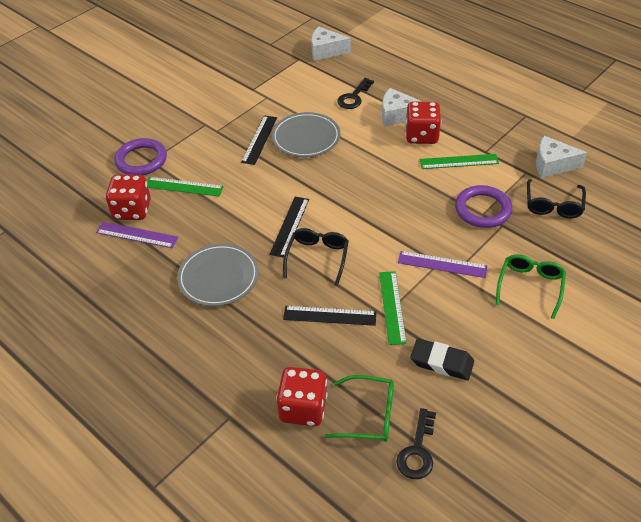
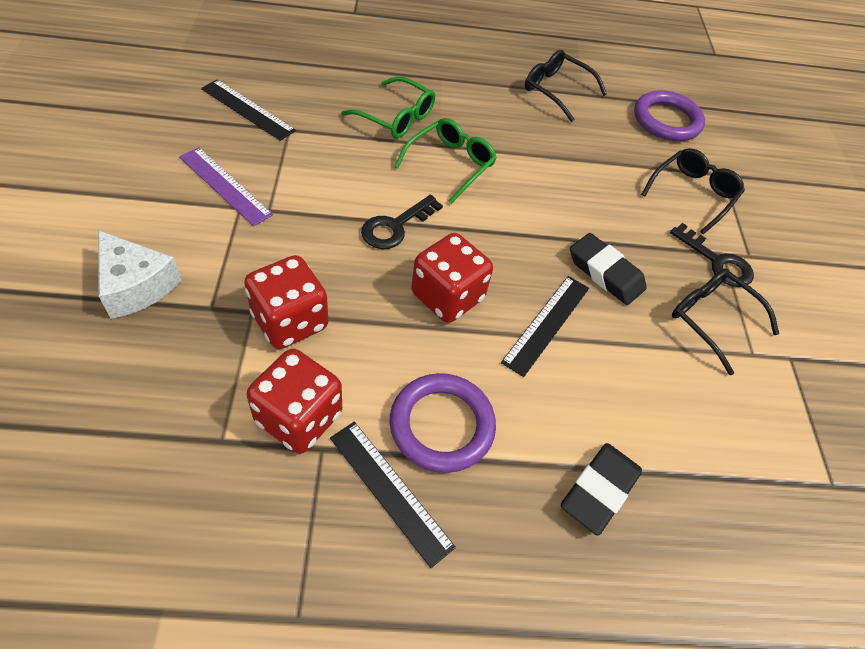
black eraser: [411,338,474,380] = 1 -> [561,443,642,536] [570,233,647,305] = 2
black glasses: [283,228,349,286] [527,179,586,218] = 2 -> [525,50,607,122] [641,148,745,234] [672,269,779,375] = 3
green ruler: [147,177,224,197] [379,271,407,345] [419,154,499,169] = 3 -> none = 0
grey plate: [177,244,259,306] [272,112,340,157] = 2 -> none = 0
purple ruler: [96,222,178,248] [398,251,487,278] = 2 -> [179,147,273,226] = 1
white cheese: [311,26,351,61] [382,88,423,127] [536,136,587,178] = 3 -> [98,230,181,319] = 1

